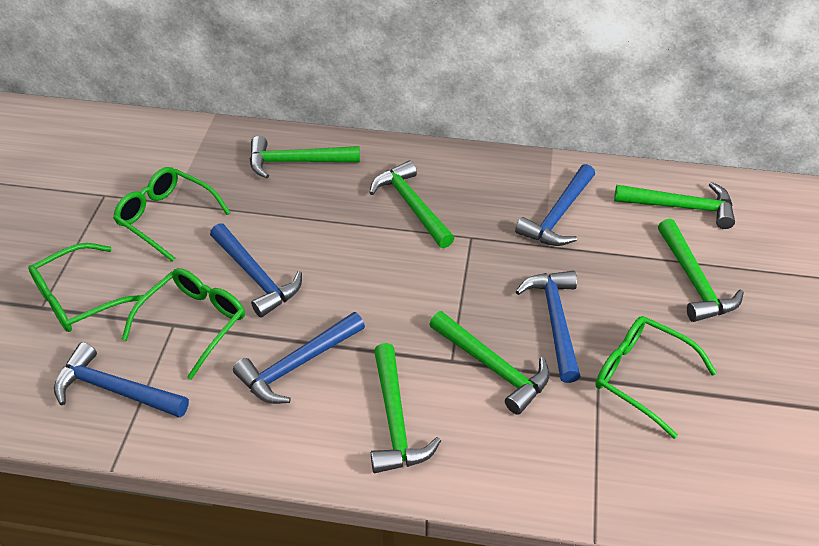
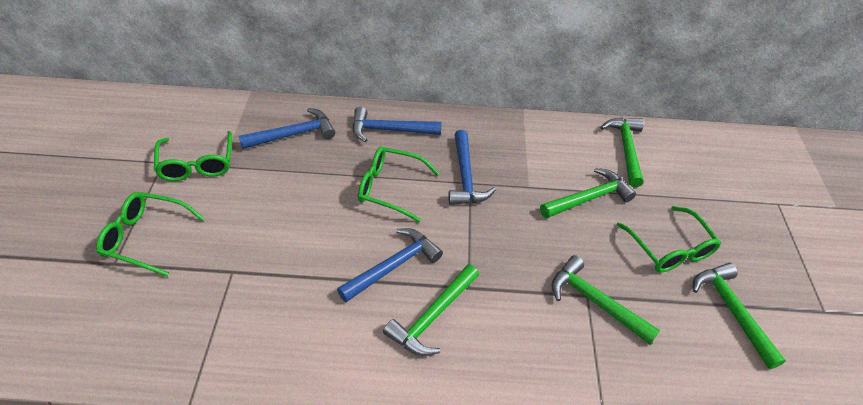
blue hammer: [54,342,189,418] [210,223,302,318] [233,312,365,404] [515,164,595,246] [516,271,581,383] = 5 -> [239,108,335,149] [337,228,443,302] [353,107,442,142] [448,130,496,205] = 4
green hammer: [250,136,360,178] [369,161,455,248] [371,343,441,473] [429,311,550,415] [614,182,735,229] [658,219,744,322] = 6 -> [383,264,479,356] [540,168,636,218] [552,255,660,344] [600,118,644,187] [693,263,786,369] = 5

